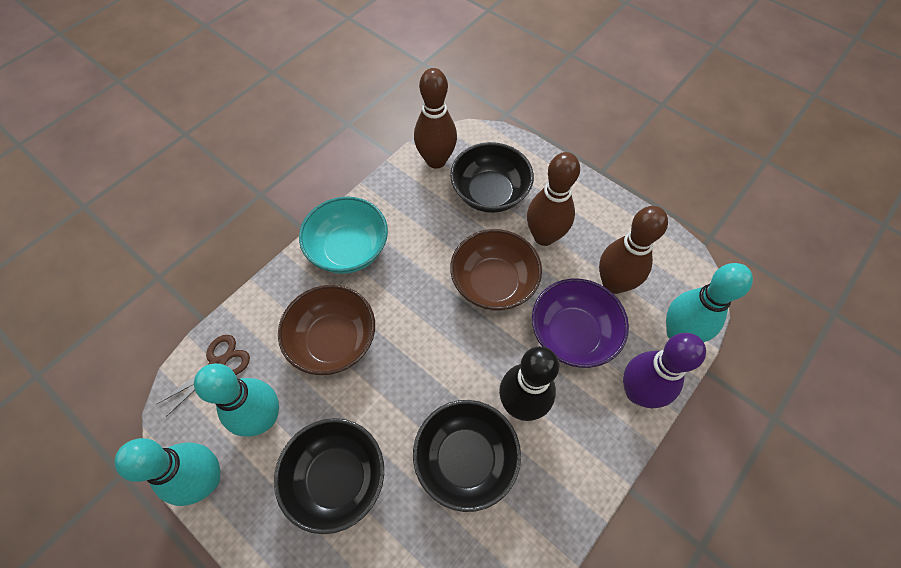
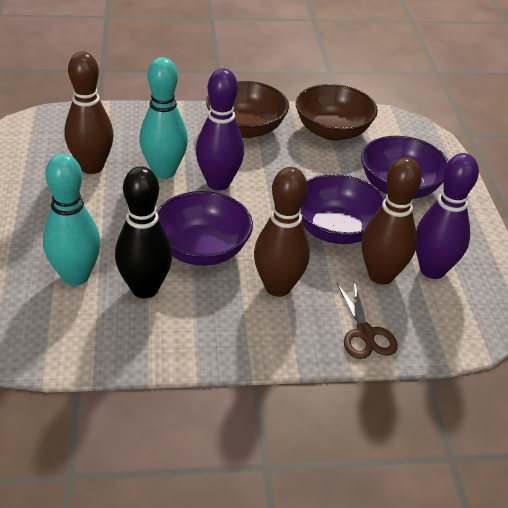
black bowl: [274,418,384,534] [413,400,521,512] [450,142,534,213] = 3 -> none = 0
purple bowl: [532,278,629,368] = 1 -> [156,191,253,266] [301,174,385,244] [361,136,448,199] = 3
purple bowling pin: [623,333,706,408] = 1 -> [196,68,244,190] [416,153,479,279] = 2
turquoise bowl: [299,197,388,274] = 1 -> none = 0
turquoise bowling pin: [114,438,220,506] [194,364,279,437] [666,263,753,342] = 3 -> [43,153,101,286] [139,57,188,179] = 2

